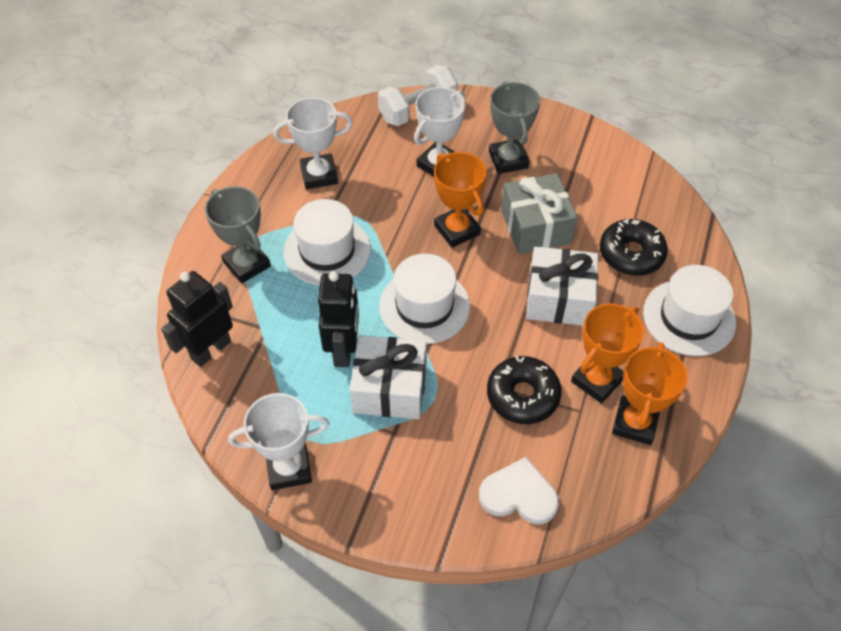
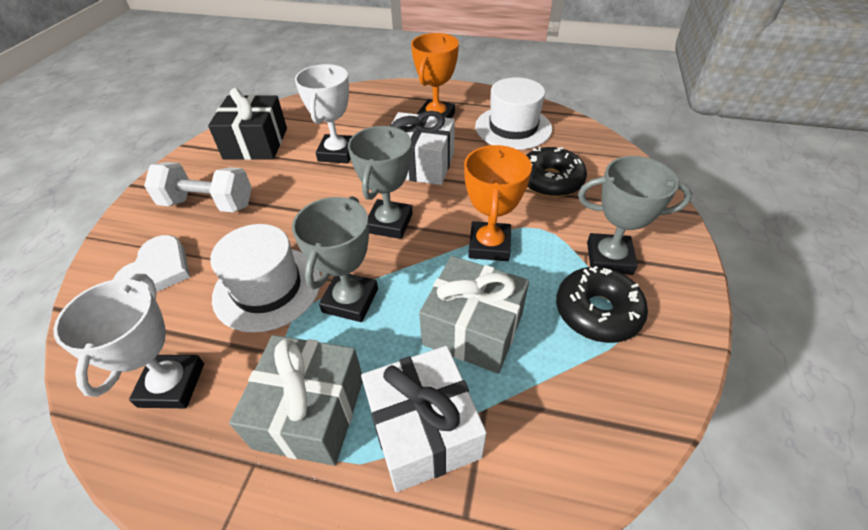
black gift: none = 0 -> [208,88,287,160] = 1
black robot: [161,271,233,367] [318,271,359,367] = 2 -> none = 0
grey gift: [501,173,578,254] = 1 -> [229,335,363,466] [419,256,529,373] = 2
grey trophy: [205,186,271,283] [489,81,540,174] = 2 -> [292,196,378,322] [348,126,413,239] [578,156,692,275] = 3
orange trophy: [434,152,487,248] [571,303,644,404] [612,342,688,445] = 3 -> [411,33,459,118] [464,145,532,261] = 2
white hat: [284,199,371,285] [379,253,470,344] [643,265,736,356] = 3 -> [210,224,321,333] [475,77,552,150] = 2
white trophy: [228,393,329,490] [273,97,353,189] [414,87,465,177] = 3 -> [53,274,204,408] [295,64,352,163] = 2

